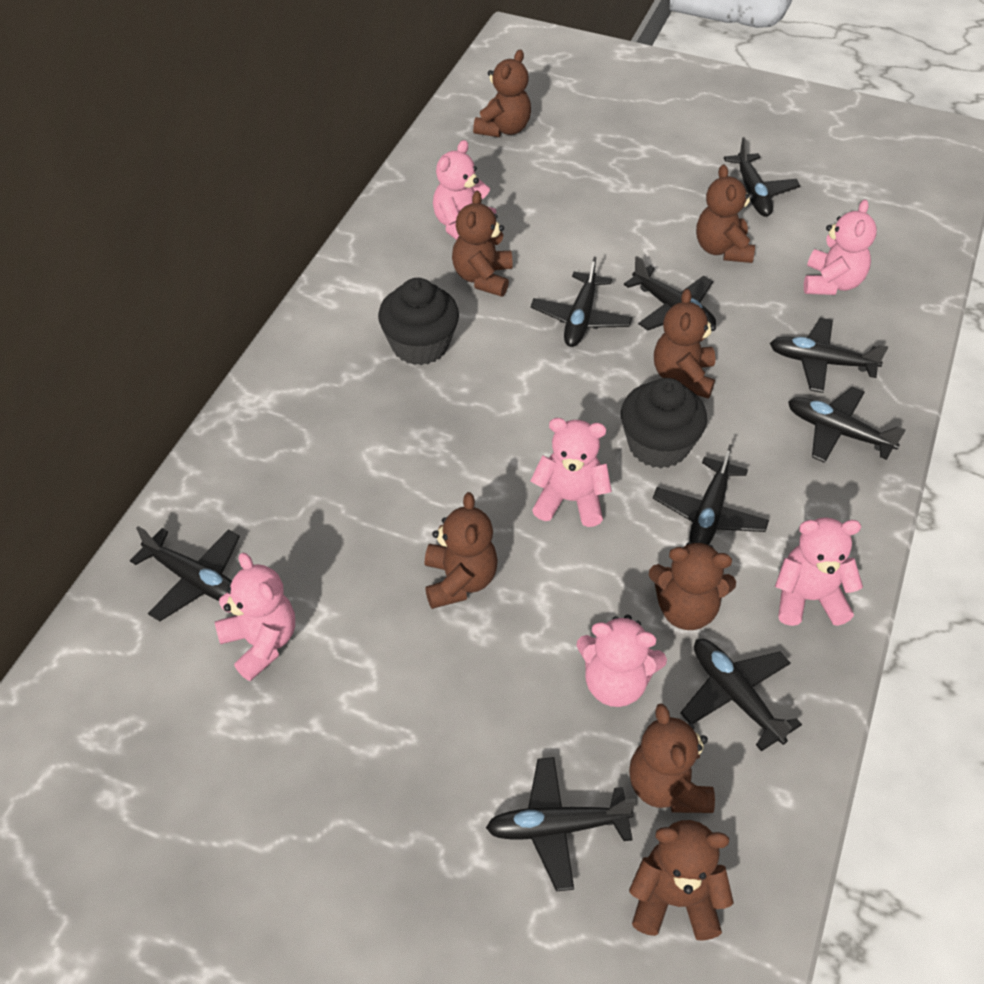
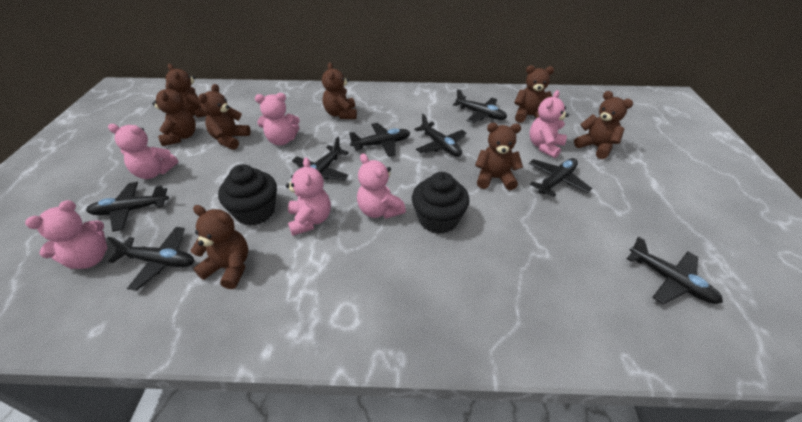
black plane: [130,526,240,621] [486,757,636,891] [530,257,632,347] [624,256,716,330] [653,444,769,545] [680,639,802,751] [708,137,800,217] [770,318,888,393] [788,387,906,463] = 9 -> [86,182,169,232] [107,227,194,291] [292,137,349,180] [349,123,410,157] [414,114,467,157] [453,89,507,123] [529,158,592,197] [627,236,723,304] = 8

